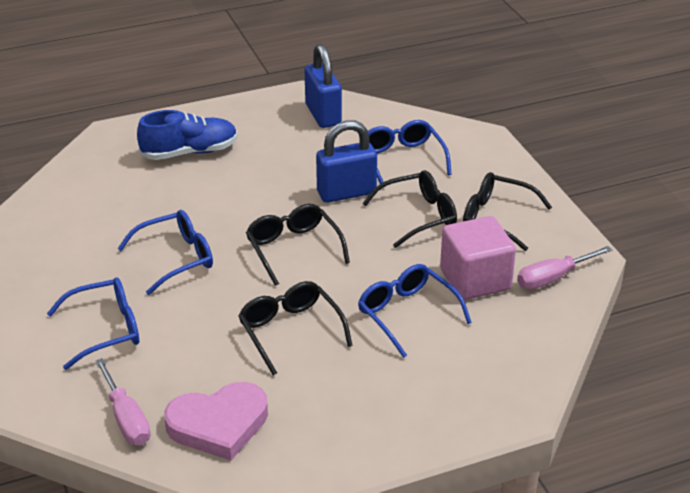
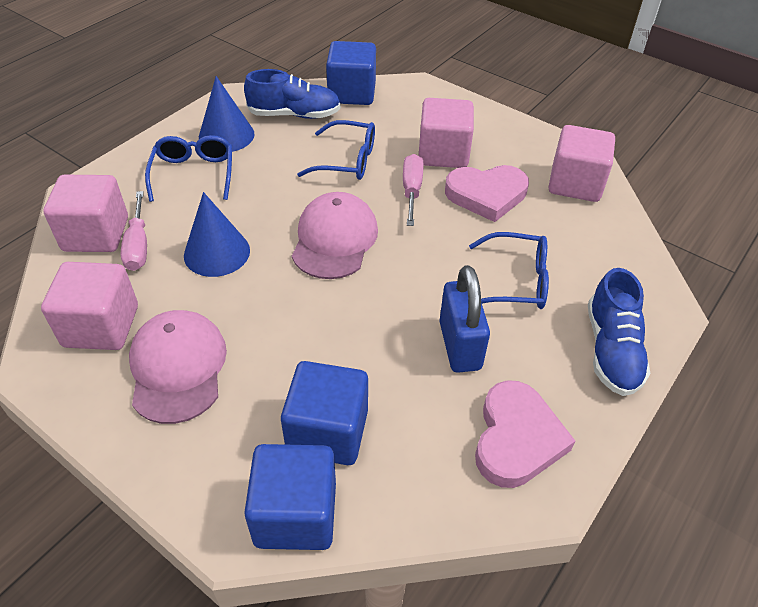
black glasses: [238,281,353,375] [246,204,350,286] [362,170,457,248] [463,172,552,251] = 4 -> none = 0
blue cone: none = 0 -> [184,192,250,277] [199,76,255,152] = 2
blue cube: none = 0 -> [244,444,336,550] [281,361,368,465] [326,41,376,105] = 3
blue glasses: [47,277,139,370] [117,210,213,295] [358,264,472,358] [368,120,452,184] = 4 -> [145,135,232,202] [297,120,375,180] [469,232,549,309] = 3
blue padlock: [305,44,342,128] [316,120,377,203] = 2 -> [440,265,490,373] = 1
blue shoe: [137,110,238,160] = 1 -> [244,69,341,119] [588,268,650,396] = 2
pink cap: none = 0 -> [129,310,227,424] [292,192,378,279] = 2
pink cube: [440,216,516,300] = 1 -> [41,262,138,350] [44,175,128,252] [419,98,474,168] [549,125,615,202] = 4
pink heart: [164,382,268,460] = 1 -> [445,165,529,222] [475,380,575,488] = 2

